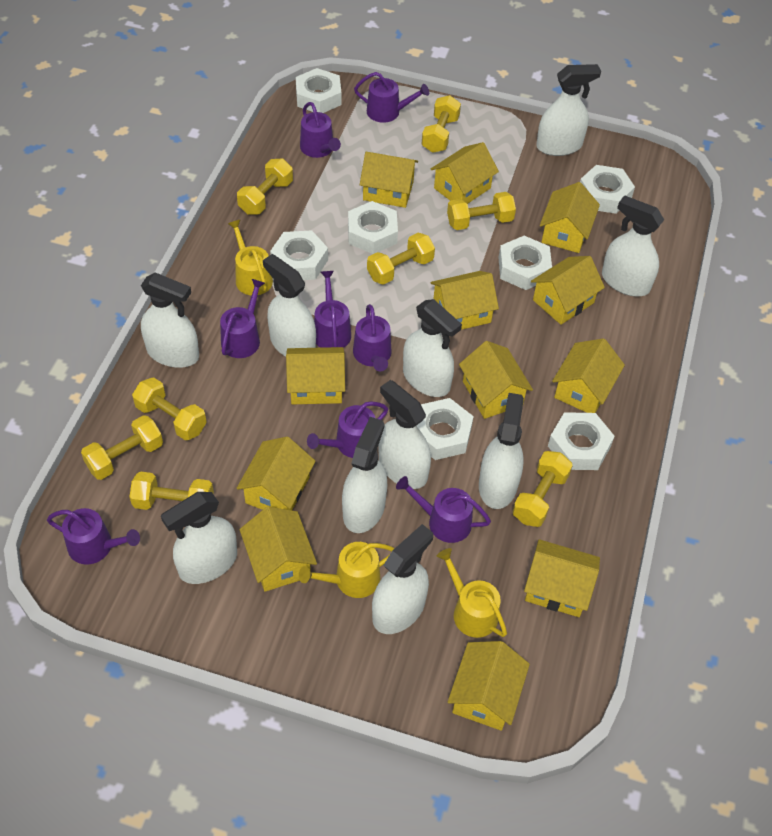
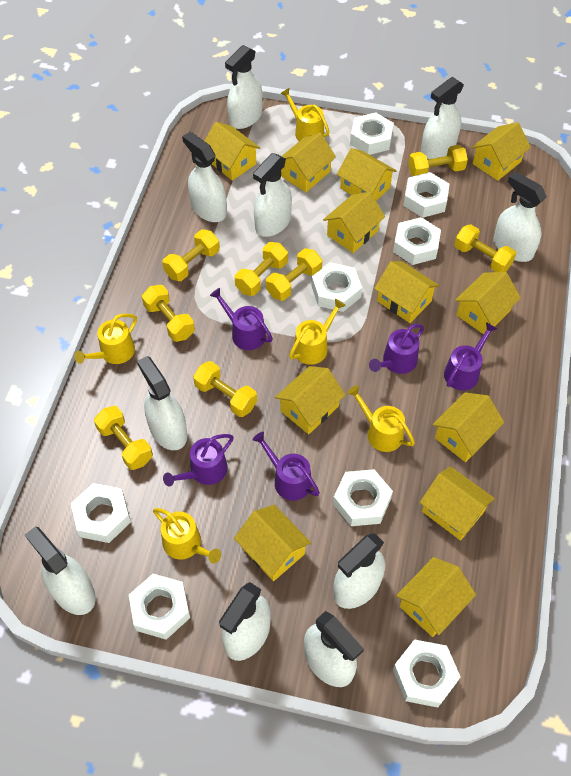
purple watering can: [47,508,140,564] [220,279,265,358] [300,102,341,158] [307,401,388,458] [314,271,351,348] [353,304,392,371] [354,72,429,123] [396,476,491,543] = 8 -> [163,434,234,487] [210,288,273,350] [253,432,320,501] [369,324,424,374] [444,322,497,391] = 5
white nut: [270,230,328,280] [296,68,341,113] [348,201,398,254] [417,398,474,460] [499,236,552,290] [548,412,615,470] [580,165,635,214] = 7 -> [71,483,131,543] [129,574,190,640] [312,262,362,312] [333,469,393,526] [350,112,394,155] [393,217,441,265] [393,639,461,707] [403,172,449,218] = 8
yellow watering can: [228,219,273,295] [299,542,395,598] [437,548,507,638] = 3 -> [74,314,137,364] [153,508,221,563] [280,88,330,141] [289,299,346,365] [347,385,415,452] = 5

